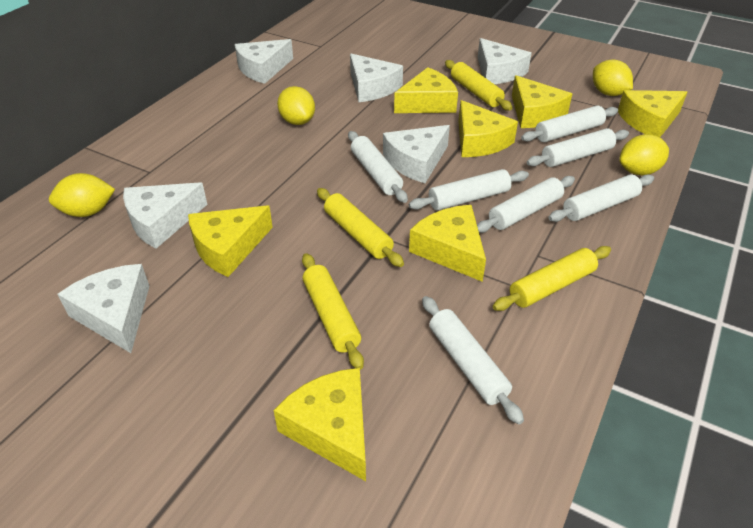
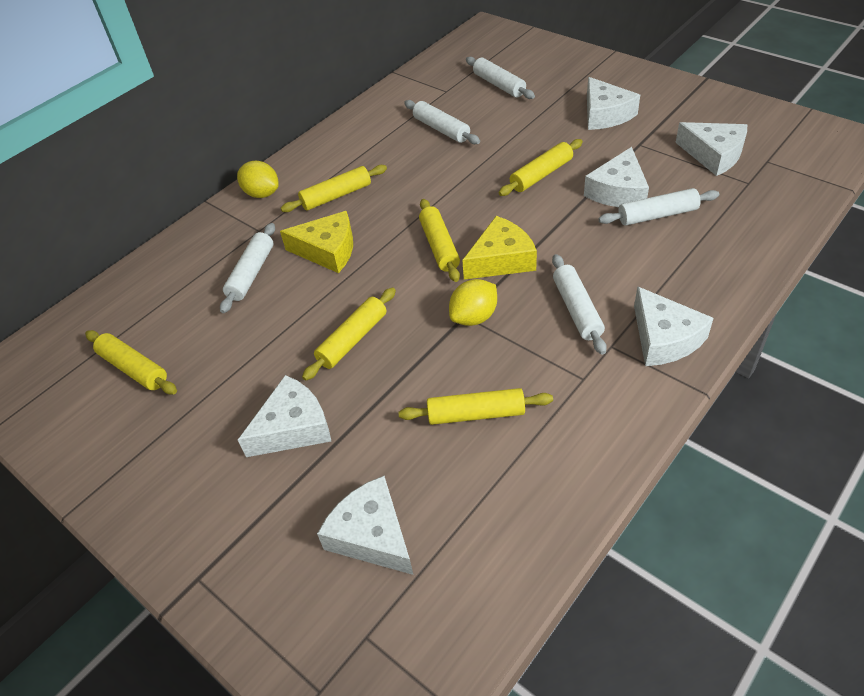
white rolling pin: [348,131,408,203] [409,169,529,211] [422,296,524,425] [477,176,575,233] [521,106,618,142] [527,128,629,167] [548,175,654,222] = 7 -> [220,223,275,313] [404,100,480,144] [466,57,535,99] [552,254,607,355] [598,188,719,226] = 5
yellow cheese: [188,205,273,277] [274,368,366,481] [394,67,458,113] [409,205,486,282] [458,100,518,157] [512,75,572,128] [618,90,687,137] = 7 -> [280,211,353,273] [462,216,537,280] = 2
yellow lemon: [49,173,115,217] [277,86,315,125] [593,60,633,96] [619,134,669,175] = 4 -> [237,161,279,198] [449,279,497,326] = 2
yellow rolling pin: [302,253,364,370] [317,188,404,267] [445,60,512,111] [493,246,611,311] = 4 -> [85,330,177,394] [281,165,387,212] [302,288,396,381] [398,388,553,425] [419,199,460,282] [499,139,583,196] = 6

